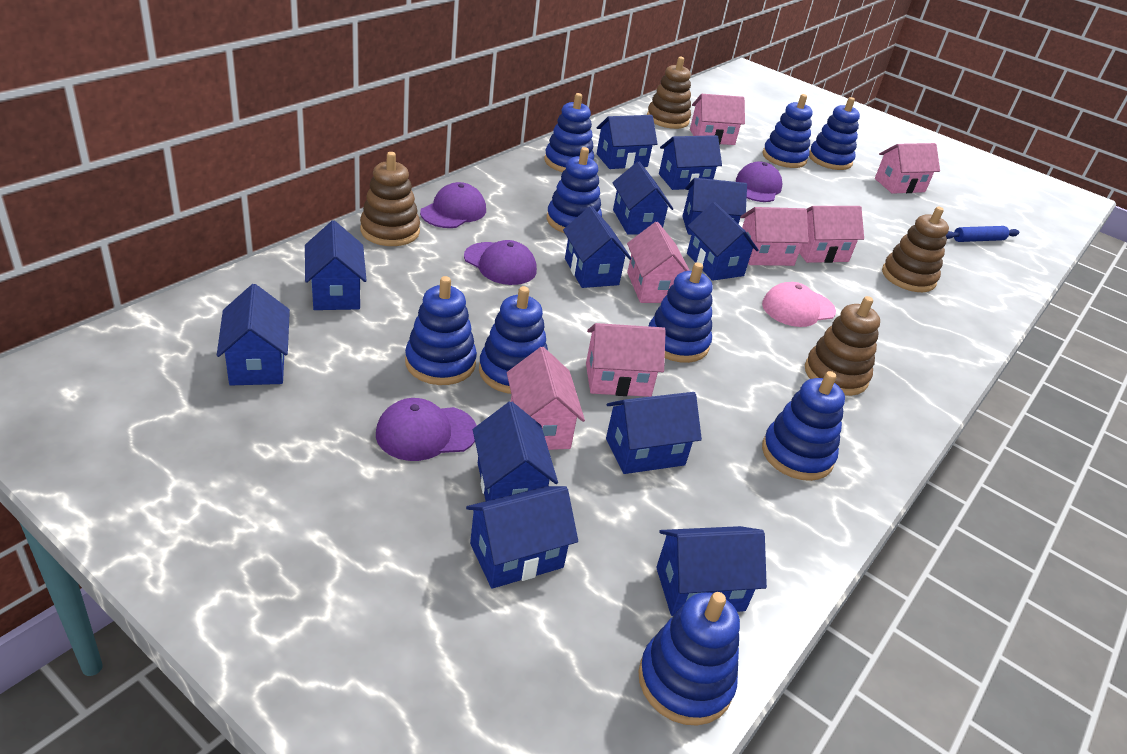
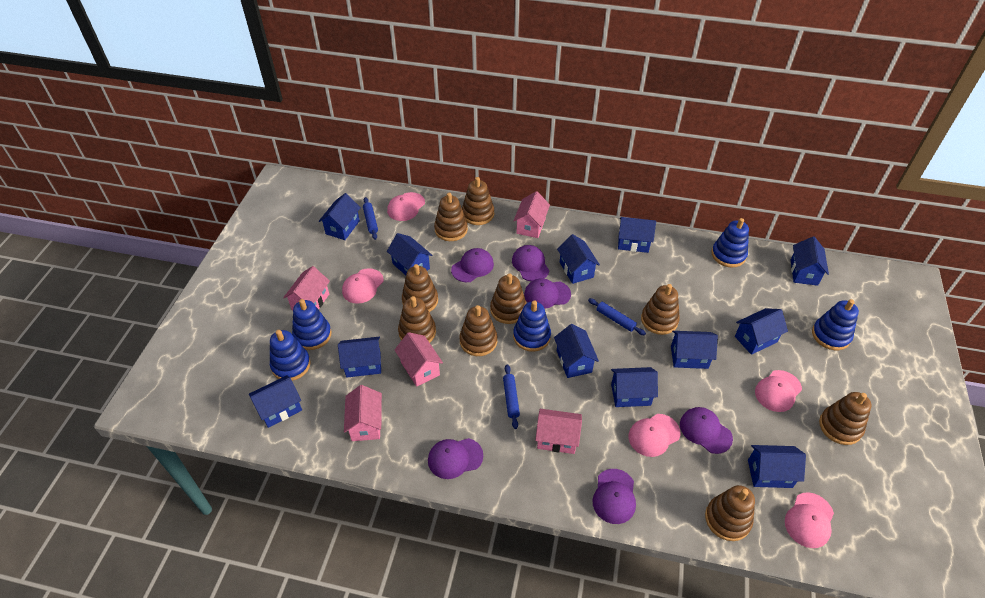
blue rolling pin: [946,226,1019,242] = 1 -> [363,197,378,240] [503,364,520,429] [588,298,646,336] = 3
blue stacking toy: [405,276,477,385] [479,286,548,394] [544,93,594,172] [547,147,602,233] [638,592,740,726] [649,262,713,363] [762,94,813,168] [762,371,845,481] [809,97,860,170] = 9 -> [270,330,311,381] [292,299,332,350] [513,300,551,352] [712,218,749,267] [812,299,859,350] = 5
brown stacking toy: [360,152,420,246] [647,57,691,129] [805,296,880,396] [882,206,949,292] = 4 -> [398,296,436,343] [402,264,438,312] [434,193,468,241] [459,305,497,356] [462,177,494,225] [490,273,527,324] [641,284,680,335] [705,485,755,541] [819,392,872,445] = 9
pink cap: [762,282,836,327] = 1 -> [342,268,384,304] [387,192,425,221] [629,414,680,457] [755,370,802,412] [785,492,834,548] = 5
pink house: [507,347,585,450] [586,323,666,397] [627,222,690,303] [690,94,745,145] [740,207,809,266] [799,206,864,263] [875,143,940,194] = 7 -> [283,266,330,311] [344,385,382,441] [395,332,443,387] [513,191,550,238] [535,409,582,454] = 5
purple cap: [376,398,477,461] [420,182,486,228] [464,240,537,285] [736,161,782,202] = 4 -> [428,438,483,479] [451,248,494,282] [512,245,549,281] [524,278,571,309] [593,469,636,524] [680,407,733,454] = 6

